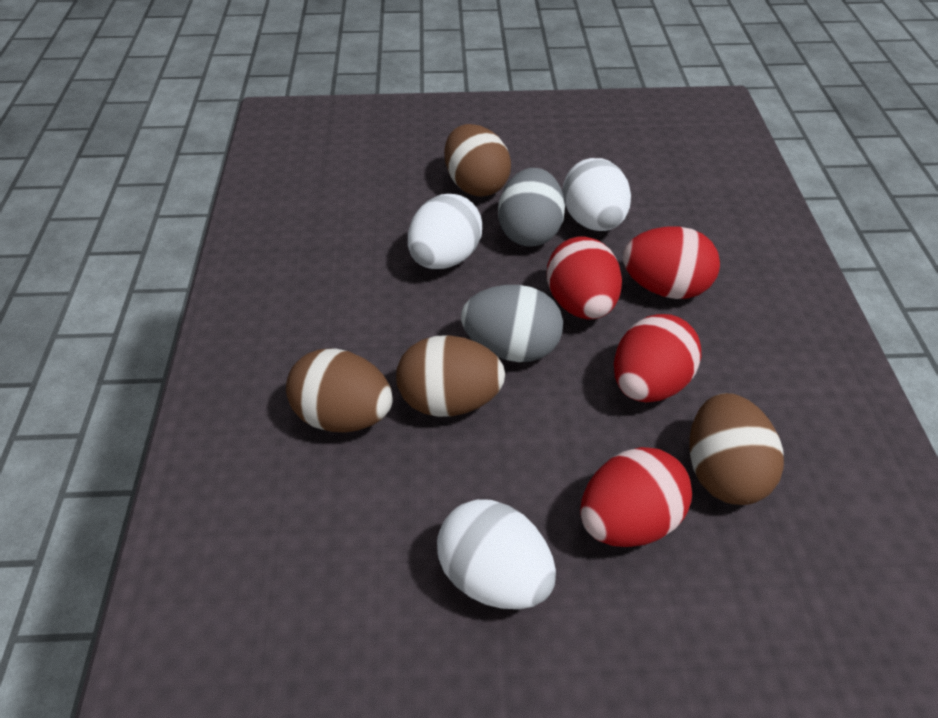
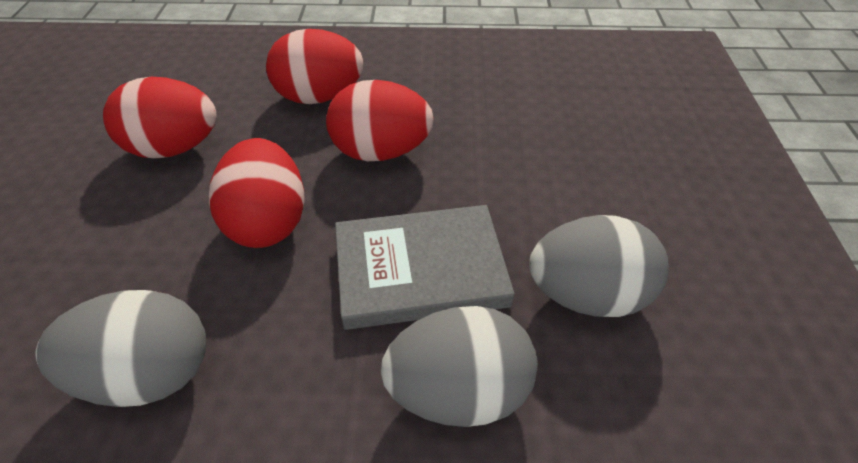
brown egg: [286,348,393,433] [396,335,505,417] [444,124,511,197] [689,393,784,505] = 4 -> none = 0
grey book: none = 0 -> [335,205,515,330] = 1
grey egg: [461,285,563,362] [498,168,565,247] = 2 -> [35,290,206,407] [381,306,538,427] [529,215,669,317] = 3
white egg: [408,194,482,269] [437,499,556,609] [563,158,631,231] = 3 -> none = 0

